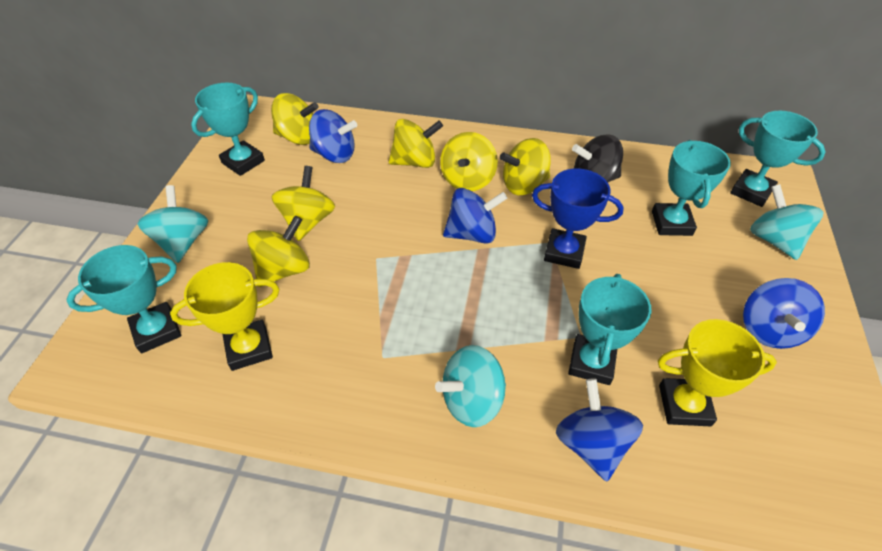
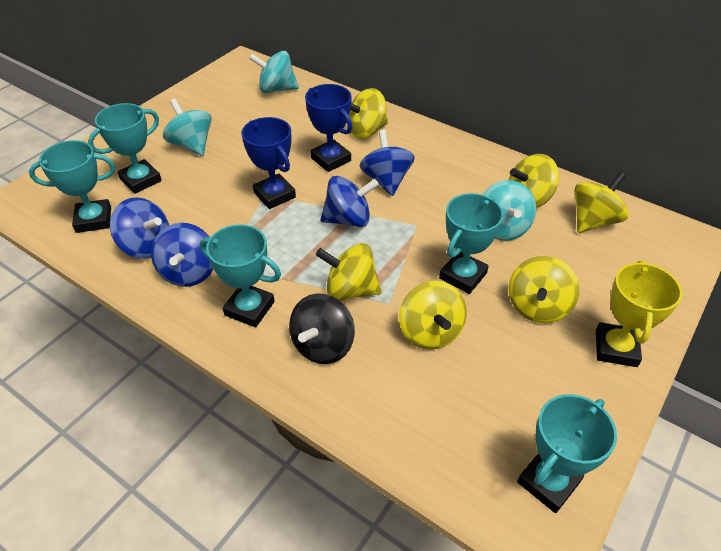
blue trophy: [532,168,624,269] = 1 -> [241,117,296,209] [305,84,352,172] = 2
yellow trophy: [170,262,279,371] [658,319,777,426] = 2 -> [596,260,682,367] = 1

